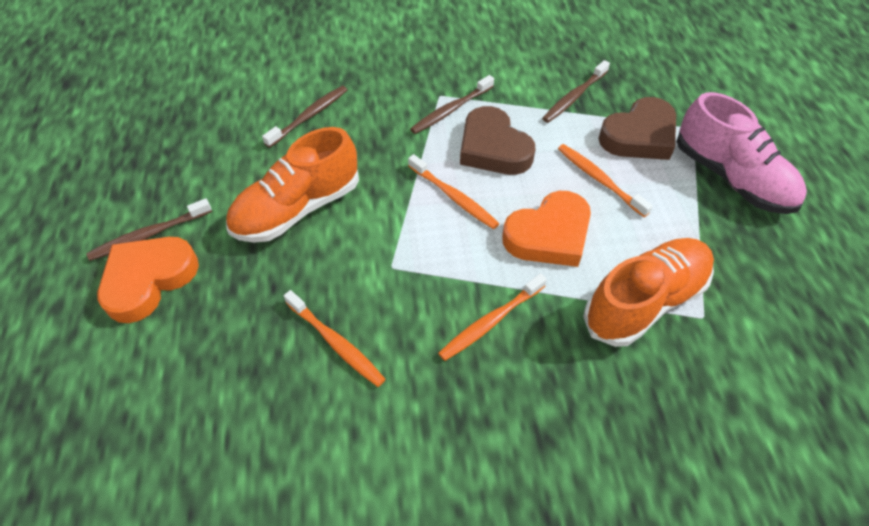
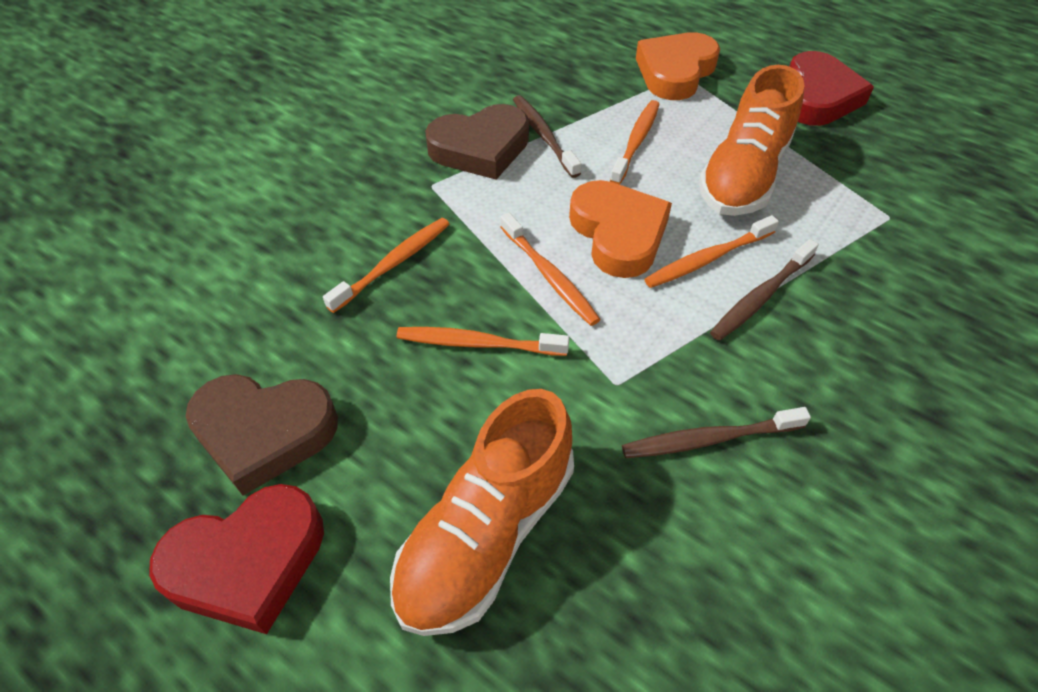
brown toothbrush: [86,198,212,261] [262,86,347,148] [410,75,494,134] [542,60,610,123] = 4 -> [513,95,581,178] [622,407,811,458] [710,239,819,341] = 3
orange toothbrush: [284,290,386,387] [408,154,499,229] [438,273,547,361] [558,144,653,217] = 4 -> [323,218,450,313] [397,327,569,356] [501,213,601,326] [610,100,660,185] [644,215,779,288] = 5
pink shoe: [676,92,807,214] = 1 -> none = 0
red heart: none = 0 -> [149,484,324,634] [789,51,874,126] = 2

